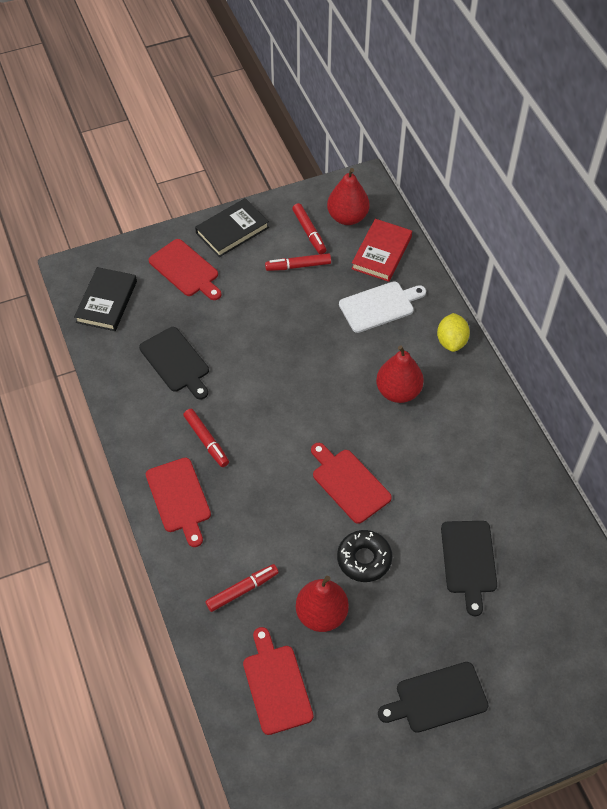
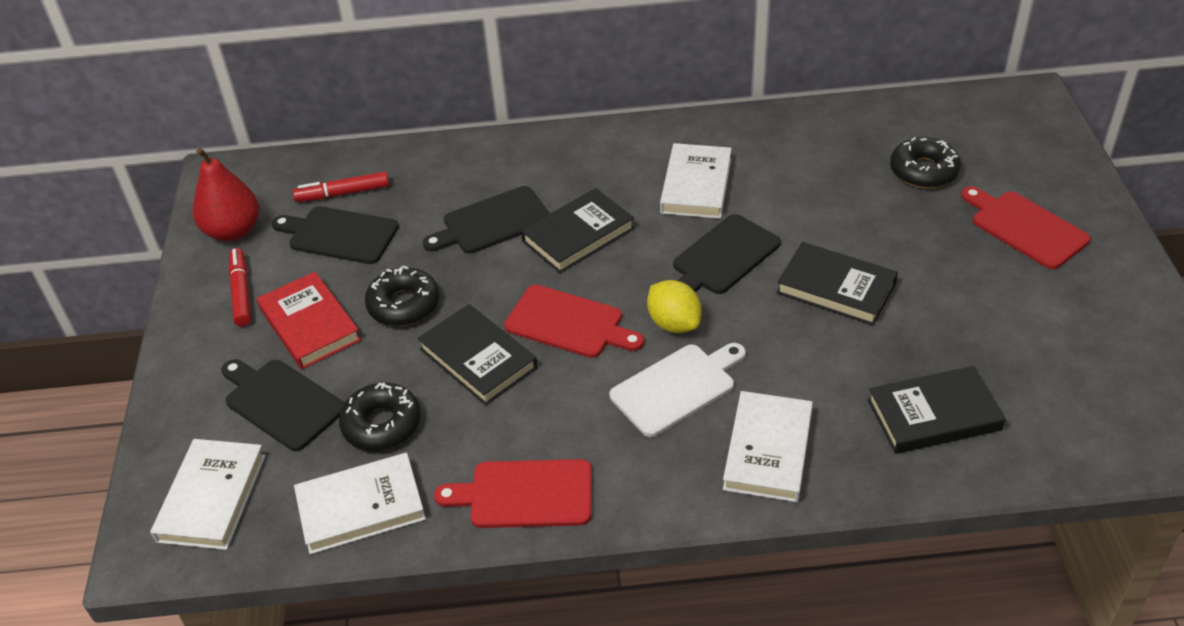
black book: [74,267,137,331] [195,198,269,257] = 2 -> [417,304,538,405] [521,188,635,273] [777,242,898,325] [868,366,1005,454] = 4
black cutting board: [139,327,209,399] [378,662,489,733] [441,521,497,616] = 3 -> [221,359,344,451] [272,206,399,264] [423,186,550,254] [673,214,781,294] = 4
black donut: [337,530,392,582] = 1 -> [339,383,421,451] [365,266,439,326] [890,137,961,188] = 3
red cutting board: [146,457,211,547] [149,239,221,300] [243,627,313,735] [311,443,392,524] = 4 -> [434,459,592,528] [504,285,644,358] [961,186,1090,269] = 3
red marker: [183,409,229,467] [205,564,279,612] [265,253,331,271] [292,203,326,254] = 4 -> [229,248,251,327] [293,171,389,202] = 2
red pear: [296,576,349,632] [327,168,370,225] [376,345,424,403] = 3 -> [193,148,259,241] = 1
white book: none = 0 -> [150,439,266,550] [294,453,426,554] [660,143,732,219] [723,391,813,502] = 4

